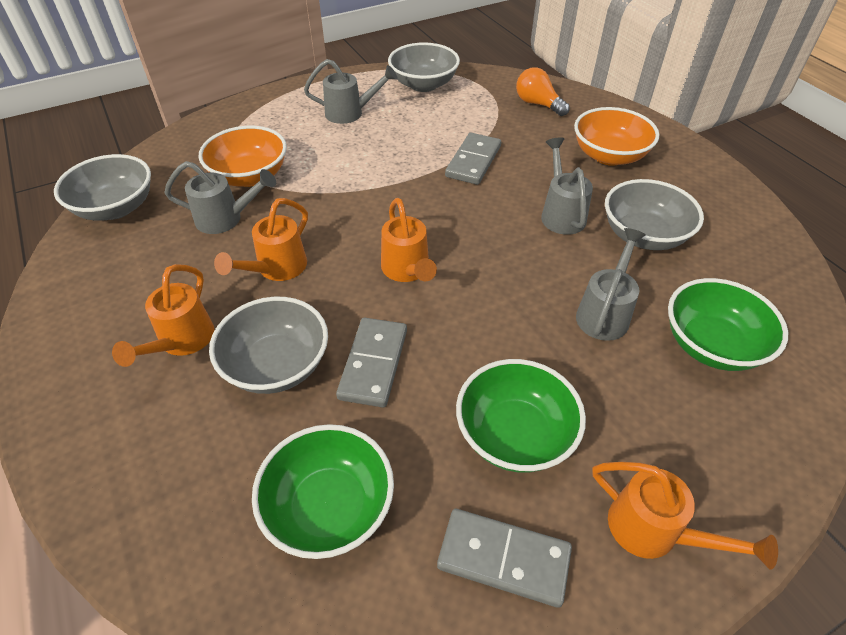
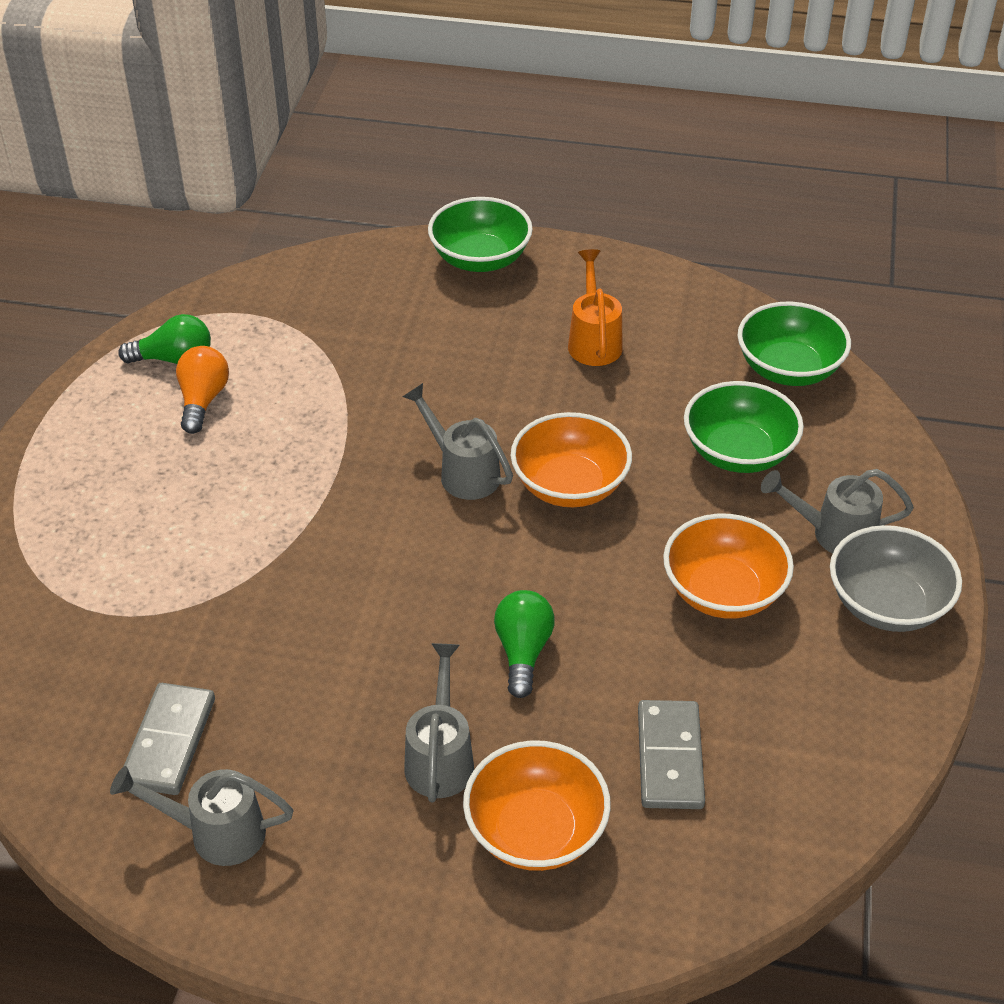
green light bulb: none = 0 -> [118,314,211,364] [494,590,555,698] = 2
grey bowl: [54,154,151,221] [209,297,328,394] [388,42,460,92] [605,179,704,250] = 4 -> [830,525,962,632] = 1
grey domino: [336,318,407,408] [437,509,572,608] [445,133,501,185] = 3 -> [123,683,215,795] [638,700,705,809] = 2
orange bowl: [199,126,287,187] [574,107,659,166] = 2 -> [463,740,611,871] [511,412,632,507] [663,514,794,619] = 3
orange watering can: [112,264,214,367] [214,198,308,281] [381,198,437,282] [592,462,778,570] = 4 -> [568,249,623,366] = 1

